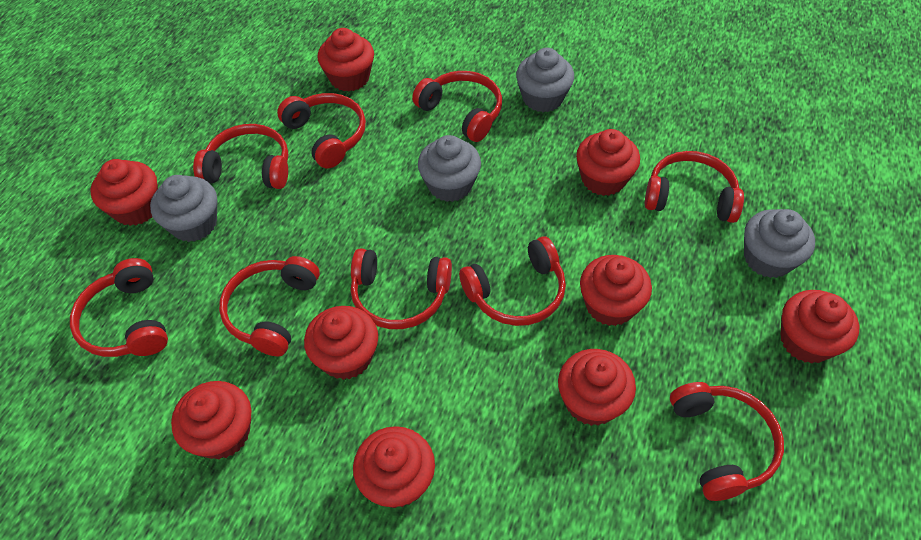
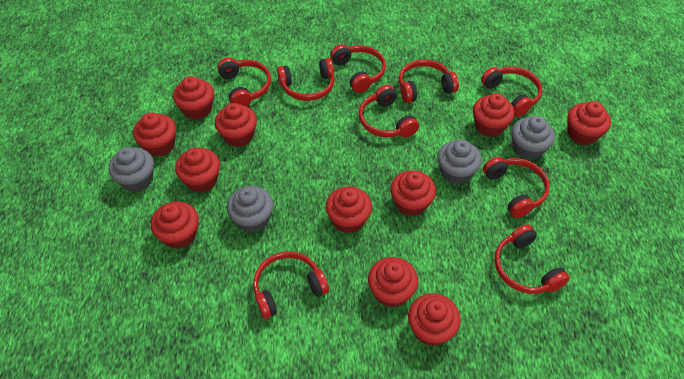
red cupcake: [91,159,158,226] [171,381,251,459] [304,306,378,380] [318,28,374,92] [353,426,435,508] [558,349,636,426] [576,129,640,196] [580,255,652,326] [781,290,859,364] = 9 -> [133,112,176,157] [151,201,199,249] [173,76,214,120] [175,148,220,193] [215,103,257,147] [326,187,372,233] [368,257,418,308] [390,170,436,216] [408,293,461,346] [473,93,515,137] [568,101,611,145] = 11

